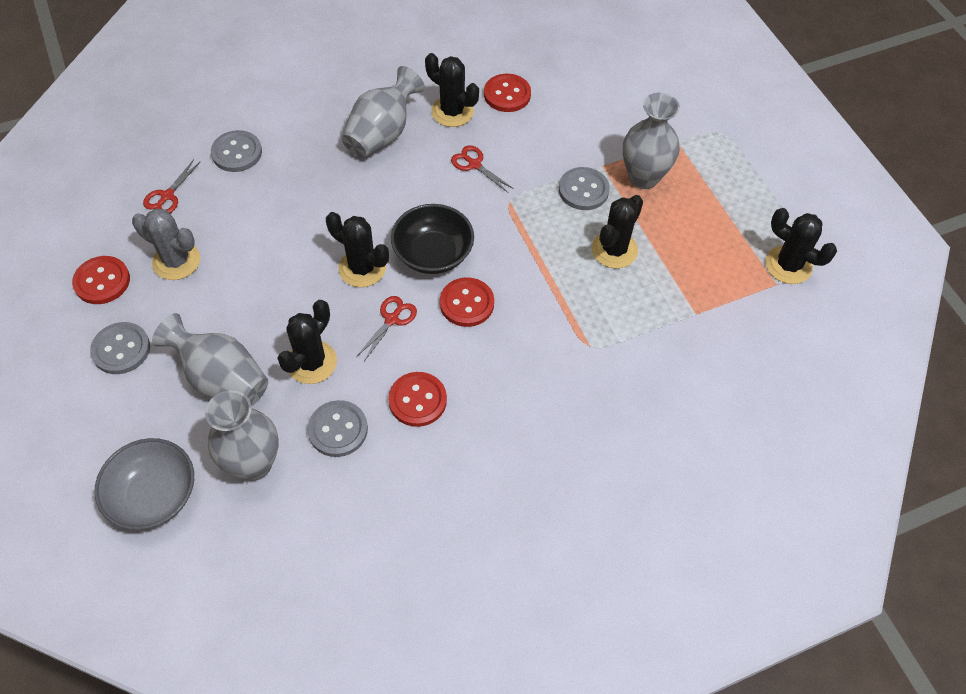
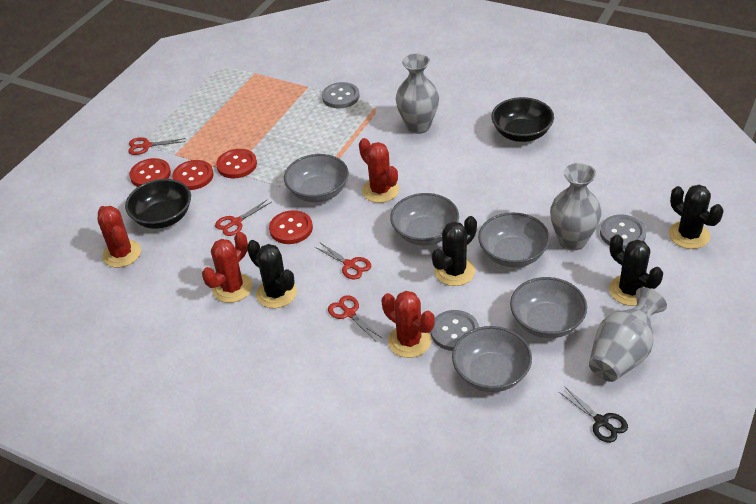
black bowl: [391,204,474,274] = 1 -> [125,179,191,229] [491,97,554,142] = 2
black cactus: [277,300,337,384] [326,212,389,287] [425,53,479,127] [591,195,643,268] [765,208,837,284] = 5 -> [247,240,297,308] [432,216,477,286] [609,234,663,306] [669,185,723,249] = 4
black scissors: none = 0 -> [559,387,628,443] = 1
grey bowl: [94,438,194,530] = 1 -> [284,154,349,202] [390,193,459,246] [452,326,532,392] [478,212,550,267] [510,277,587,338] = 5
grey button: [90,322,150,374] [211,130,262,172] [307,400,368,457] [559,167,610,210] = 4 -> [322,82,360,108] [431,310,479,351] [600,215,646,250] = 3
grey cactus: [132,209,200,280] = 1 -> none = 0
grey vase: [152,313,268,407] [205,390,279,481] [342,66,425,158] [623,93,680,189] = 4 -> [396,54,439,134] [550,163,601,251] [589,287,667,382] = 3
red cactus: none = 0 -> [97,206,141,268] [202,232,253,303] [359,138,399,203] [382,291,435,358] = 4
red scissors: [143,159,200,213] [356,296,417,361] [451,145,514,193] = 3 -> [128,137,186,155] [215,199,272,236] [315,243,371,280] [328,295,382,341] = 4

